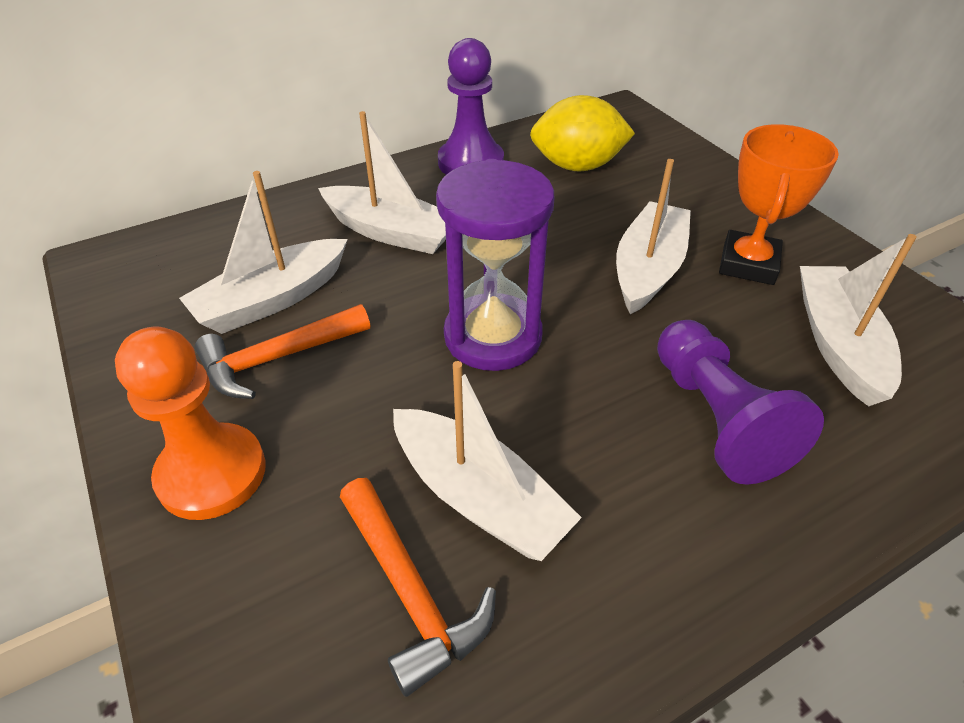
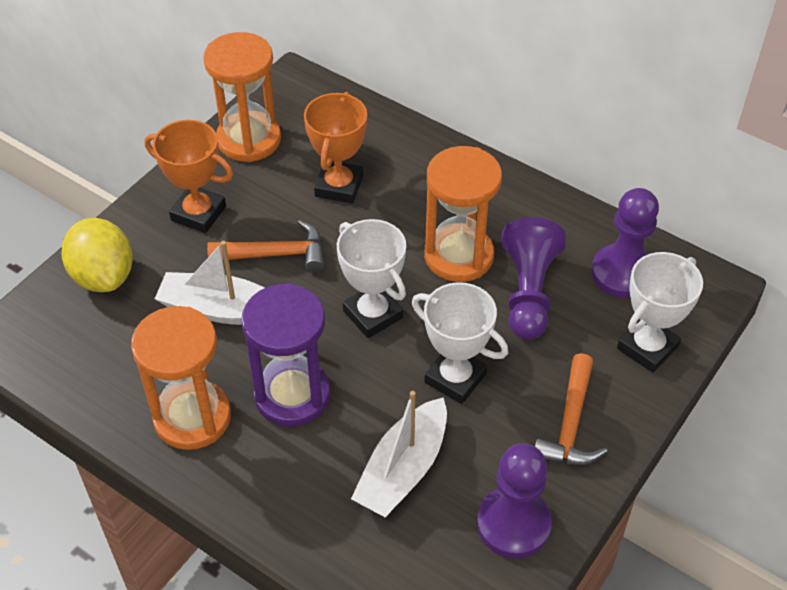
orange hourglass: none = 0 -> [131,306,231,450] [203,32,281,162] [424,146,502,282] = 3
orange pawn: [115,327,266,520] = 1 -> none = 0
orange trophy: [719,124,839,285] = 1 -> [145,120,233,233] [304,92,367,203] = 2
purple pawn: [438,38,504,175] [657,320,824,485] = 2 -> [477,443,552,558] [501,217,566,340] [591,188,659,298] = 3
white boat: [179,171,348,334] [318,111,446,254] [393,361,582,561] [616,159,691,314] [800,234,917,407] = 5 -> [155,241,264,325] [351,391,447,517] = 2
white trophy: none = 0 -> [337,219,406,338] [412,282,508,404] [617,252,703,373] = 3

